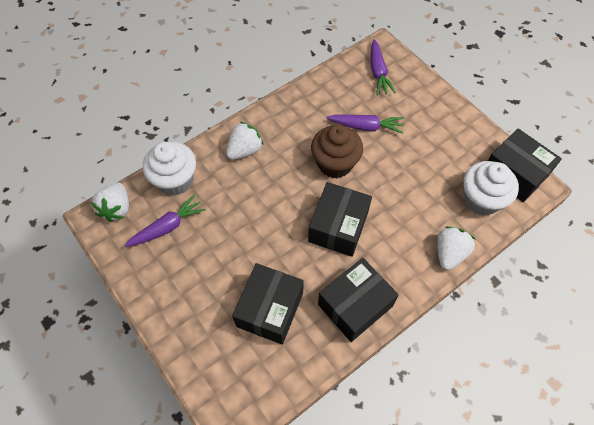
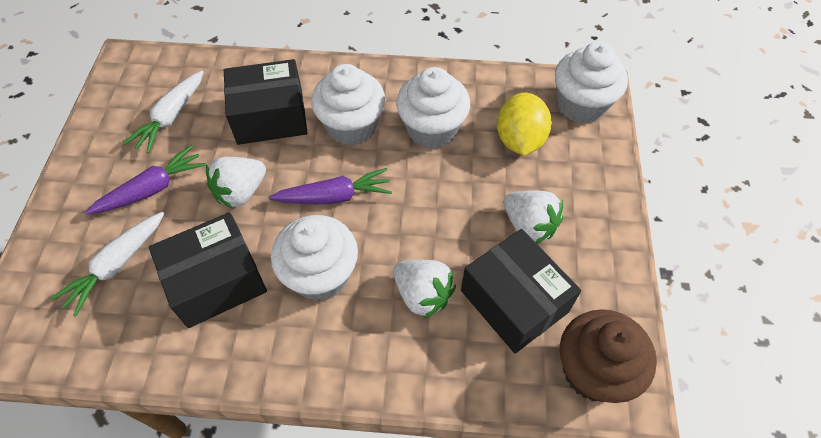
black box: [232,263,304,344] [308,182,372,257] [318,258,399,342] [488,128,562,202] = 4 -> [149,212,267,328] [224,59,308,145] [461,229,581,353] = 3
purple carrot: [125,194,206,247] [327,114,404,134] [371,39,396,95] = 3 -> [85,145,206,214] [269,168,392,204] = 2
white carrot: none = 0 -> [51,212,164,317] [124,71,203,154] = 2
white cupcake: [142,142,196,196] [463,161,519,216] = 2 -> [271,215,358,301] [311,64,385,146] [396,67,470,149] [555,42,628,124] = 4
yellow lemon: none = 0 -> [497,93,552,156] = 1

